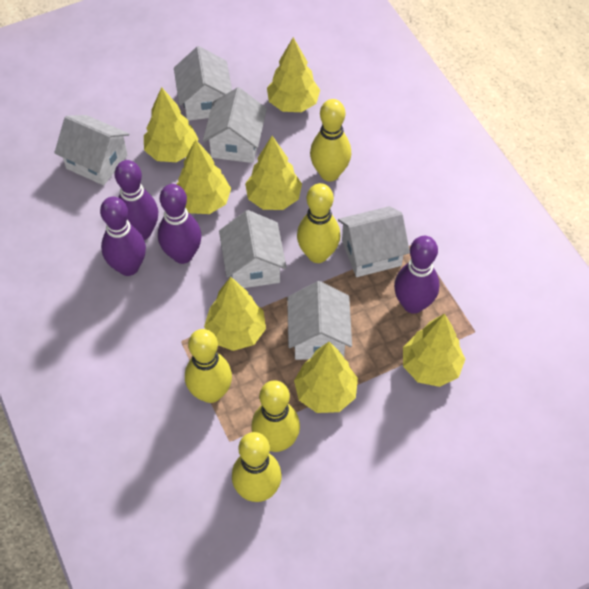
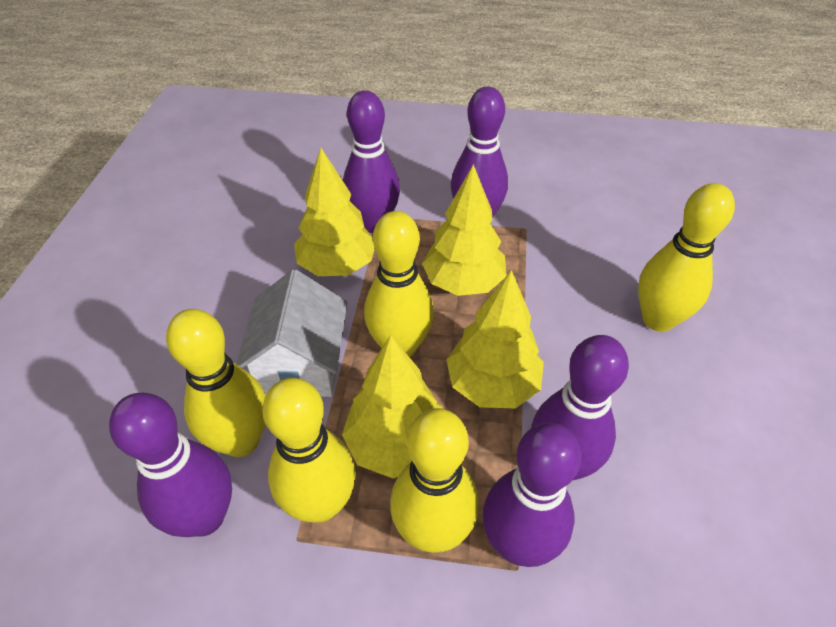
purple bowling pin: [100,197,146,276] [115,160,158,240] [158,184,202,264] [394,236,440,314] = 4 -> [109,393,232,537] [343,90,400,233] [451,87,508,218] [482,423,582,567] [531,335,629,480] = 5
white house: [54,115,129,185] [174,46,232,121] [203,87,267,163] [219,210,287,288] [287,281,352,360] [338,206,410,277] = 6 -> [236,269,347,397] = 1
yellow tree: [144,87,198,162] [177,139,231,214] [204,277,266,351] [245,136,302,210] [267,37,320,112] [294,342,358,413] [403,313,465,387] = 7 -> [294,148,375,276] [342,335,443,478] [422,164,507,296] [446,270,544,408] = 4

